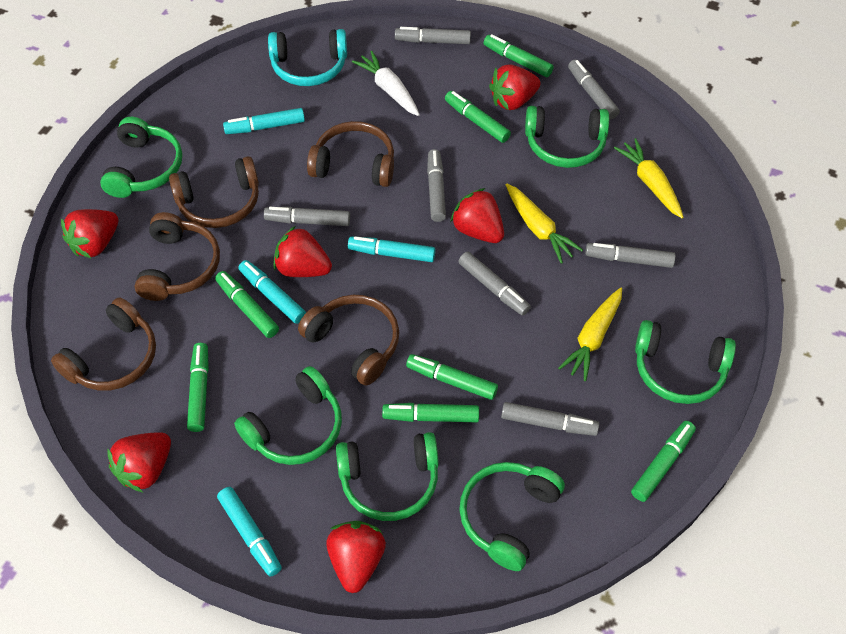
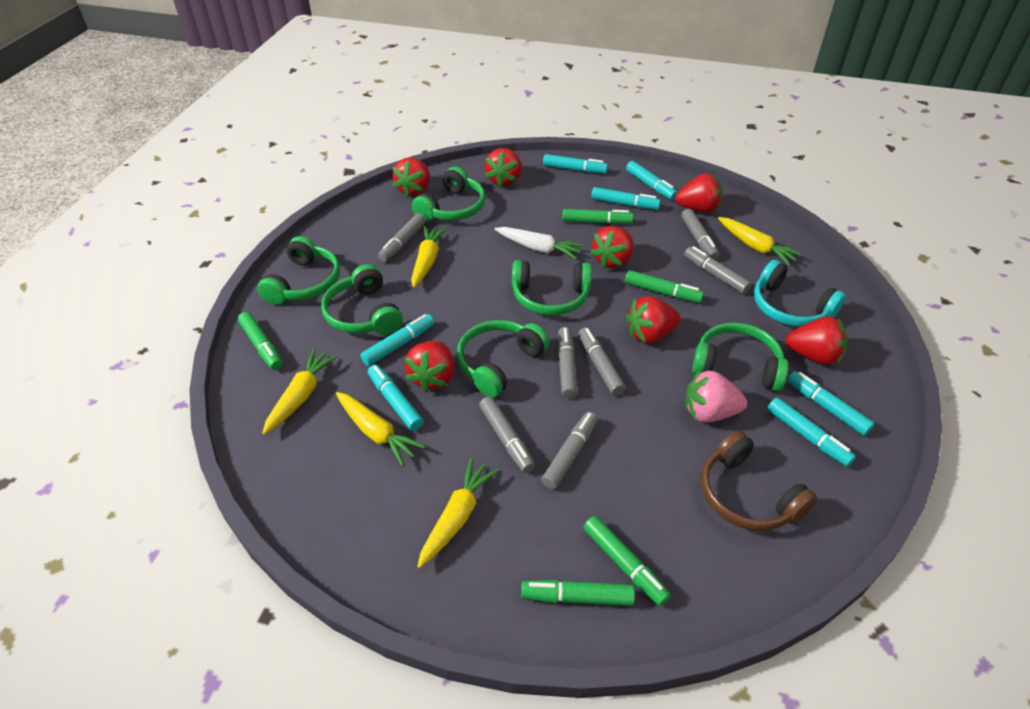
brown headphones: [51,297,156,391] [135,212,220,301] [169,156,259,228] [298,295,399,385] [307,121,394,187] = 5 -> [701,430,817,531] = 1
green marker: [187,343,209,432] [215,271,279,338] [382,403,479,422] [406,354,498,400] [445,91,511,143] [484,34,554,77] [631,421,696,502] = 7 -> [238,312,283,370] [521,580,635,606] [562,209,633,224] [583,516,671,606] [625,270,704,303] = 5
pink strawberry: none = 0 -> [685,370,747,423] = 1
red strawberry: [61,209,119,258] [107,432,171,492] [274,226,332,277] [326,521,386,593] [450,188,504,243] [489,64,541,110] = 6 -> [392,158,430,197] [405,341,454,392] [485,148,521,187] [590,226,633,269] [626,296,681,344] [675,173,722,213] [785,316,848,365] = 7
turquoise marker: [217,487,282,577] [223,108,305,134] [239,260,306,324] [348,236,436,262] = 4 -> [360,314,434,366] [368,365,424,431] [543,154,608,173] [591,187,661,210] [626,161,678,200] [767,397,856,466] [787,371,875,436] = 7
yellow carrot: [506,184,583,263] [558,287,622,381] [614,138,683,218] = 3 -> [262,348,338,435] [336,392,425,466] [411,226,447,288] [417,458,499,568] [718,217,803,266] = 5

